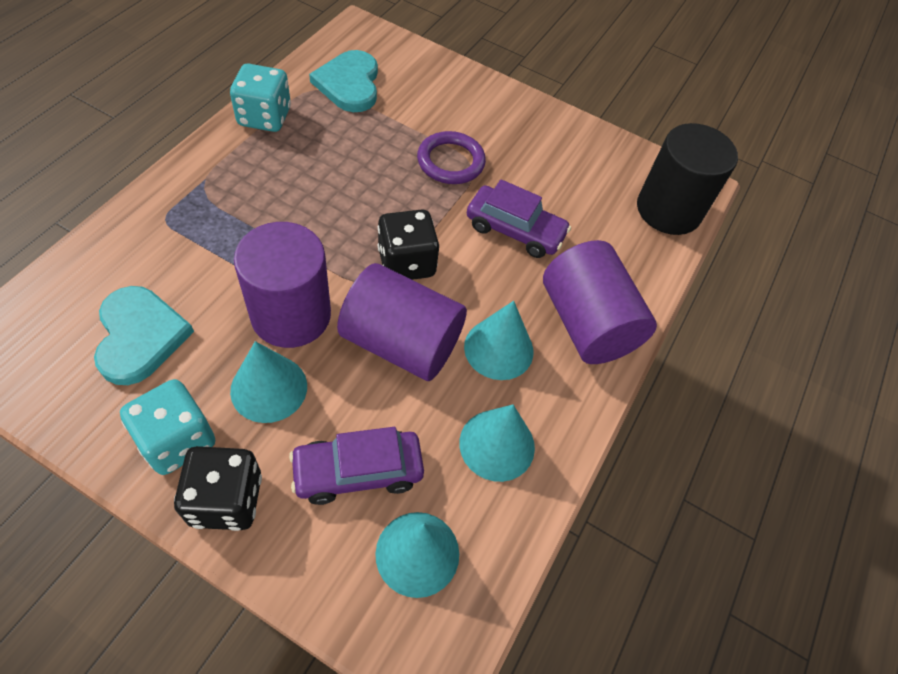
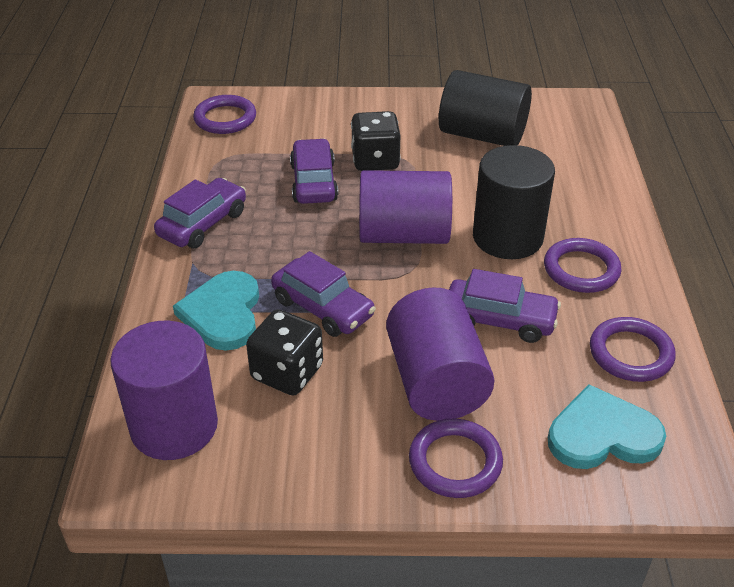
black cylinder: [637,123,738,235] = 1 -> [439,70,532,146] [473,145,555,259] = 2
purple car: [289,427,424,505] [467,179,571,258] = 2 -> [154,178,246,248] [271,251,376,337] [290,138,338,204] [449,269,561,343] = 4
purple ring: [417,131,486,184] = 1 -> [193,95,256,134] [409,419,503,498] [544,238,622,293] [590,317,676,382] = 4
turquoise cone: [230,341,307,423] [375,512,459,598] [459,405,535,482] [464,301,533,380] = 4 -> none = 0
turquoise dice: [120,379,215,475] [230,63,291,132] = 2 -> none = 0

